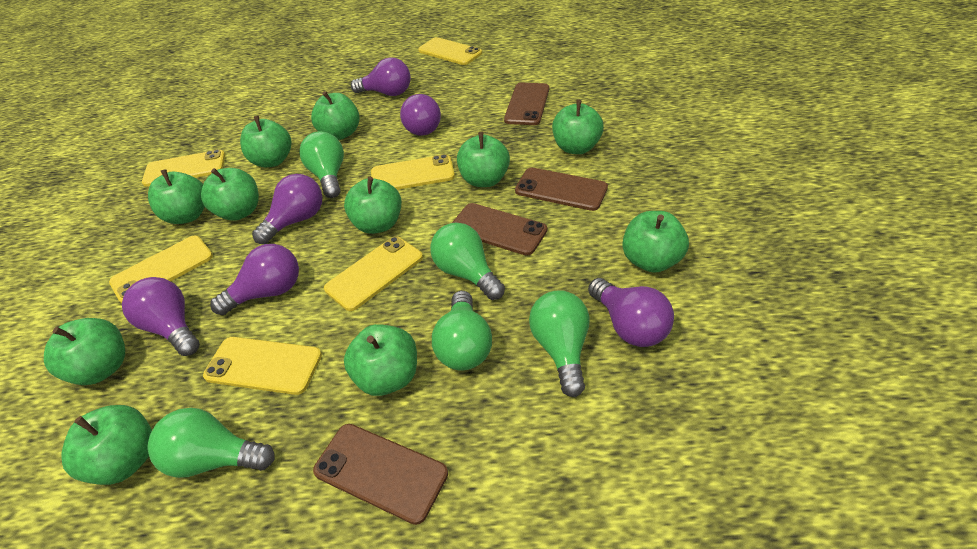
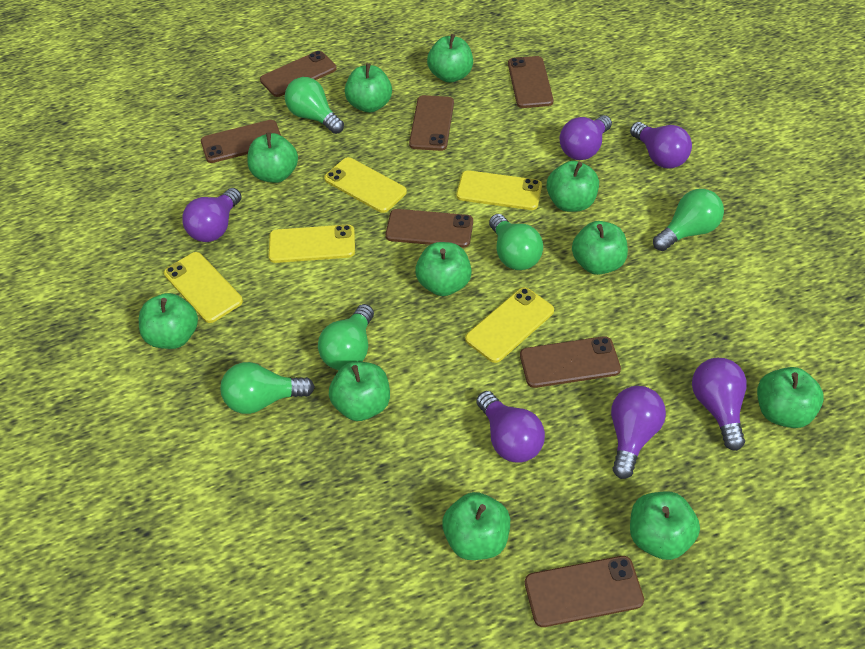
brown phone: [313,424,448,525] [452,203,547,256] [504,83,549,125] [515,168,608,211] = 4 -> [201,120,281,163] [260,51,337,97] [386,209,473,248] [409,95,454,151] [508,56,553,108] [520,336,621,388] [525,556,644,627] = 7
yellow phone: [109,235,213,303] [142,149,225,187] [203,337,322,395] [324,236,423,311] [371,154,455,190] [418,37,482,65] = 6 -> [164,252,243,323] [269,224,355,263] [324,157,407,213] [457,170,542,210] [465,287,554,363] = 5

